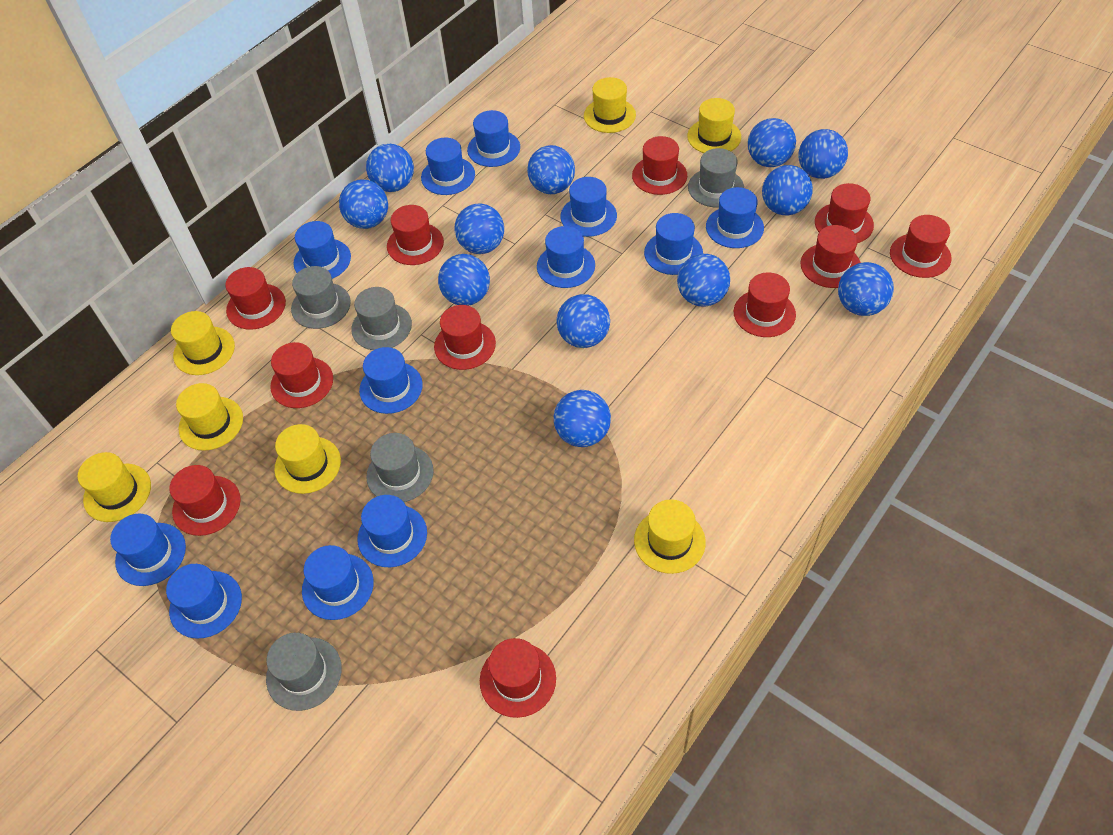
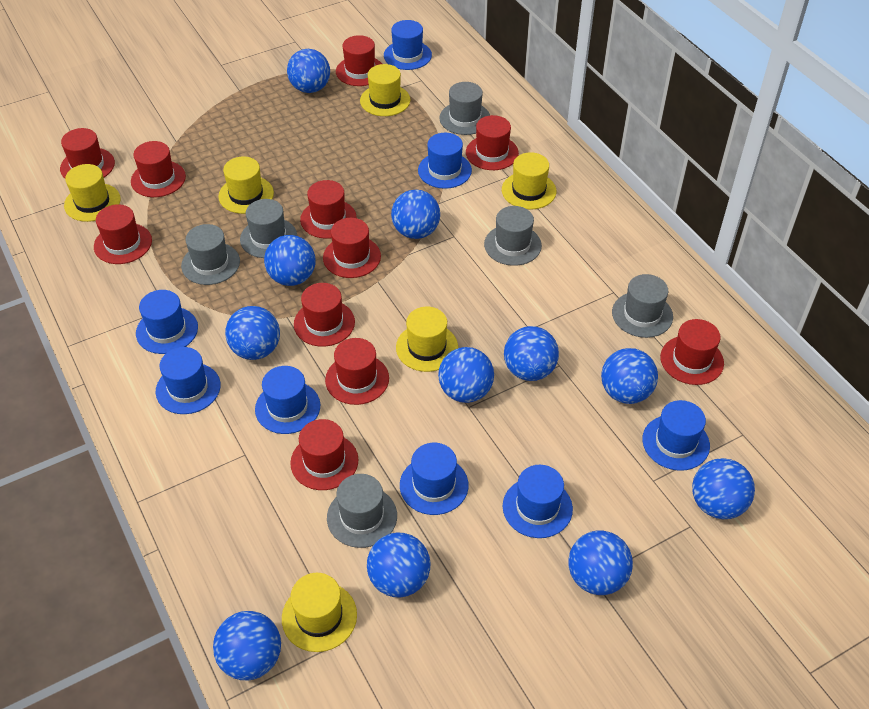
blue ball: [339,179,388,229] [366,144,414,192] [438,254,490,305] [455,203,504,254] [527,145,575,194] [554,390,611,447] [557,294,610,348] [677,254,730,307] [748,118,796,167] [762,165,813,215] [798,129,848,179] [838,262,894,316] = 12 -> [213,611,281,680] [225,306,280,360] [264,235,316,286] [287,49,330,93] [367,532,431,597] [391,190,440,239] [438,347,494,403] [504,326,559,381] [568,531,633,595] [601,348,658,404] [692,458,755,519] = 11
blue hat: [110,514,186,586] [166,564,242,639] [293,221,351,279] [302,545,374,620] [357,495,427,567] [359,347,423,414] [421,138,475,195] [467,110,520,167] [537,226,595,288] [561,177,617,237] [644,213,703,275] [706,187,764,248] = 12 -> [136,290,198,354] [156,347,221,414] [255,366,320,434] [384,20,432,70] [400,443,469,515] [418,133,472,189] [503,465,573,538] [642,400,710,471] = 8
grey hat: [266,633,342,711] [291,266,351,329] [351,287,412,350] [366,433,434,502] [688,148,744,207] = 5 -> [181,224,240,285] [240,199,297,258] [327,474,397,548] [439,82,490,135] [484,206,542,266] [612,274,673,338] = 6
yellow hat: [78,452,151,522] [171,311,235,375] [176,383,243,451] [274,424,341,494] [584,77,636,133] [634,499,706,574] [687,98,741,153] = 7 -> [64,164,121,222] [218,156,274,214] [282,573,357,652] [360,64,410,116] [396,307,458,372] [502,152,556,210] = 6

